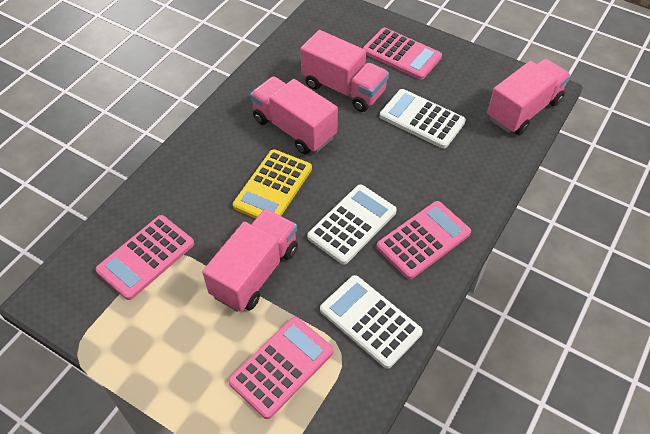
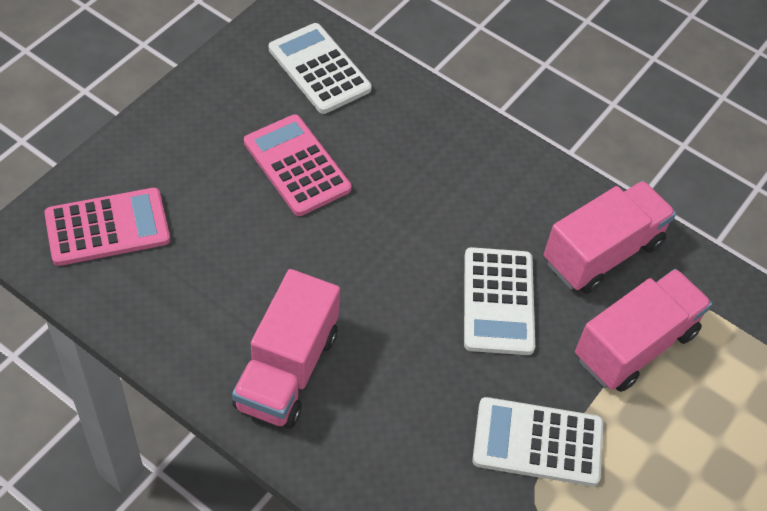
pink calculator: [96,215,194,300] [228,317,334,419] [363,28,442,80] [377,201,471,279] = 4 -> [44,188,170,266] [244,114,351,216] = 2
pink truck: [202,209,298,312] [250,76,338,154] [301,30,389,112] [487,59,571,135] = 4 -> [232,269,340,428] [544,181,676,294] [575,269,712,392] = 3
yellow calculator: [233,149,312,219] = 1 -> none = 0

